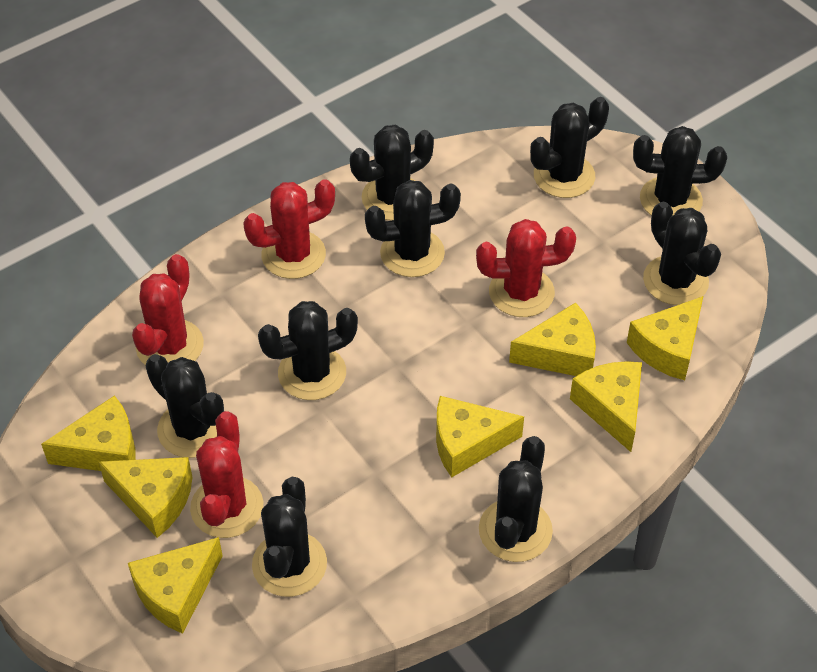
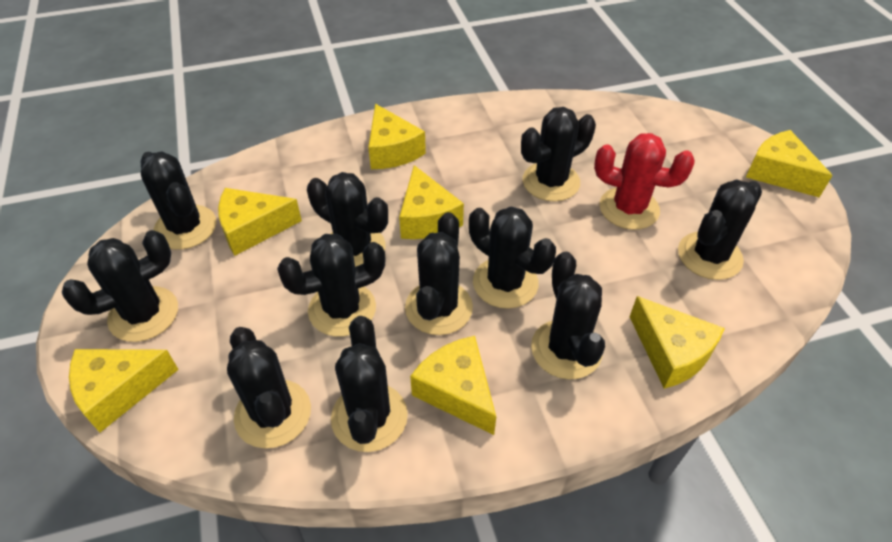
black cactus: [146,354,224,458] [252,477,327,597] [258,301,358,400] [350,125,434,220] [365,180,461,277] [479,436,553,562] [530,97,609,198] [633,126,727,216] [643,202,721,305] = 9 -> [62,230,178,342] [140,151,216,250] [227,327,311,448] [277,234,385,337] [307,172,388,267] [331,316,408,452] [405,212,473,335] [469,206,556,309] [521,107,596,202] [531,251,605,379] [678,179,762,280] = 11
red cactus: [132,254,204,365] [190,411,263,538] [243,179,335,279] [476,219,576,317] = 4 -> [594,133,695,230] = 1

